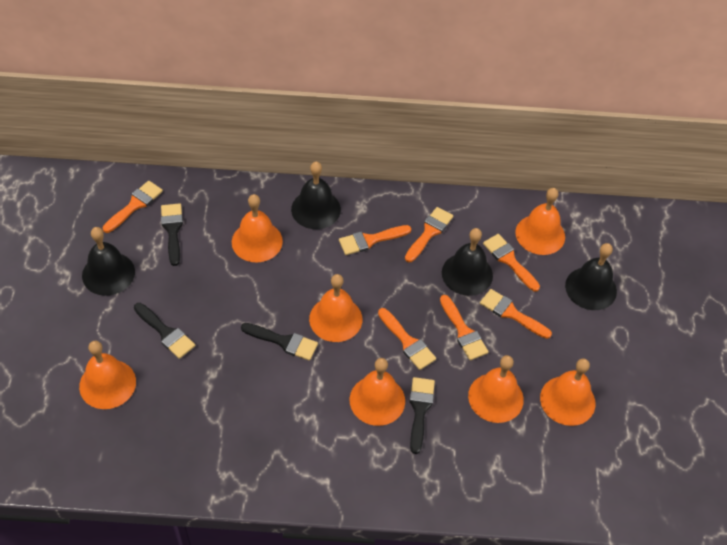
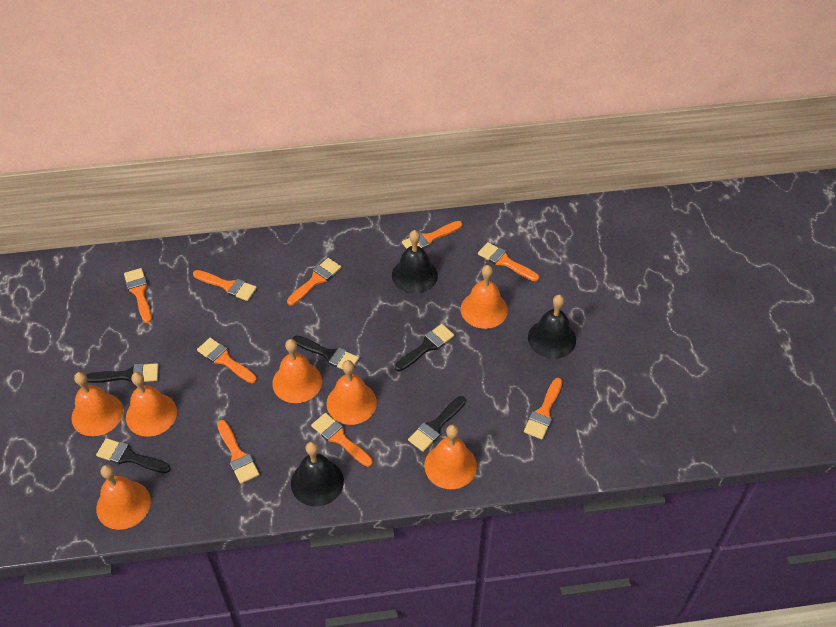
black bell: [82,227,135,296] [291,162,341,229] [442,228,493,296] [565,243,617,310] = 4 -> [291,441,344,506] [392,230,438,294] [528,295,576,359] = 3
black brush: [134,303,195,359] [161,203,183,266] [241,323,318,361] [409,377,435,454] = 4 -> [86,363,159,383] [96,438,171,473] [292,335,359,370] [395,324,455,371] [408,396,466,452] = 5
orange brush: [103,181,163,233] [339,225,411,255] [378,308,436,370] [405,207,453,262] [440,295,489,360] [480,289,552,339] [483,234,540,292] = 7 -> [124,268,152,323] [193,270,257,301] [197,338,257,383] [217,420,260,484] [287,258,341,305] [311,413,373,467] [402,221,463,249] [478,242,539,281] [524,378,562,439] = 9

